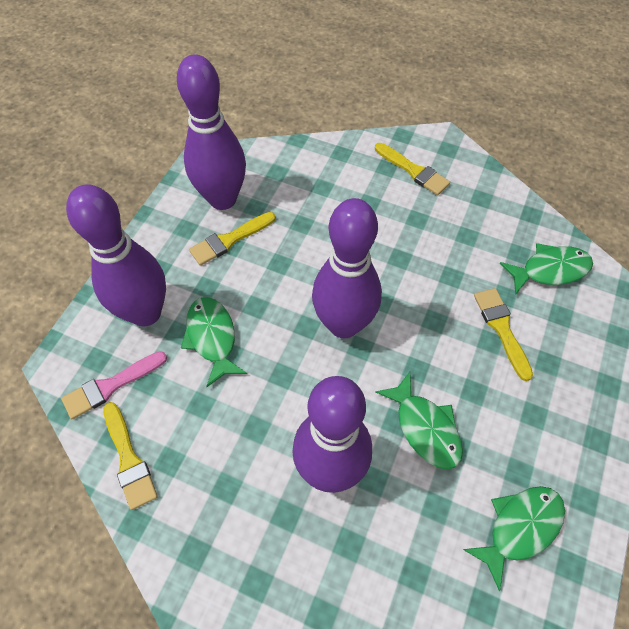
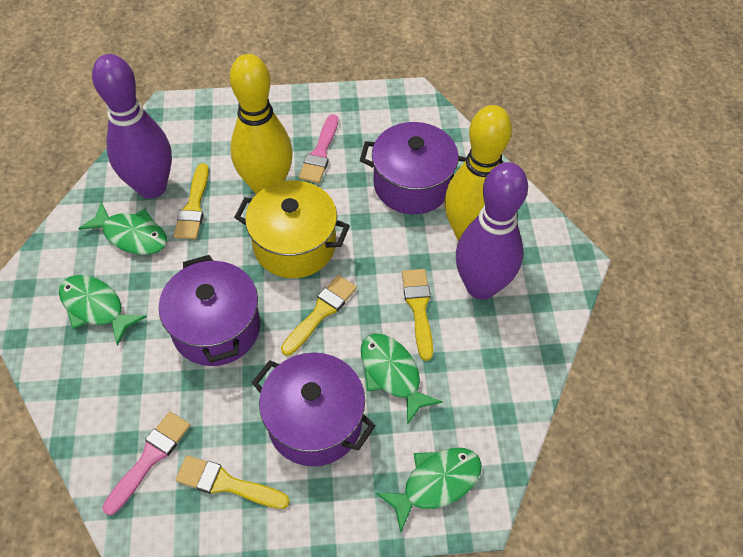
pink brush: [61,351,167,419] = 1 -> [103,412,190,515] [299,114,338,183] = 2
purple bowling pin: [66,184,166,326] [177,54,246,210] [293,376,372,493] [312,198,382,338] = 4 -> [92,54,172,199] [456,162,528,300] = 2
purple pot: none = 0 -> [159,255,260,366] [252,352,376,466] [360,122,466,214] = 3
yellow bowling pin: none = 0 -> [230,54,293,195] [444,105,512,241] = 2
yellow pot: none = 0 -> [234,180,350,278] = 1

